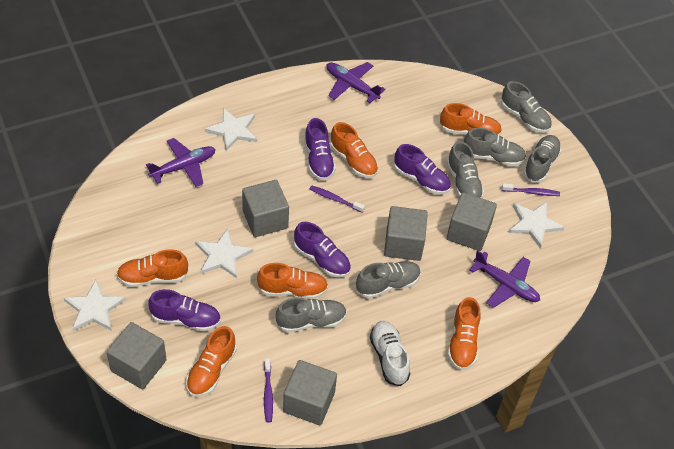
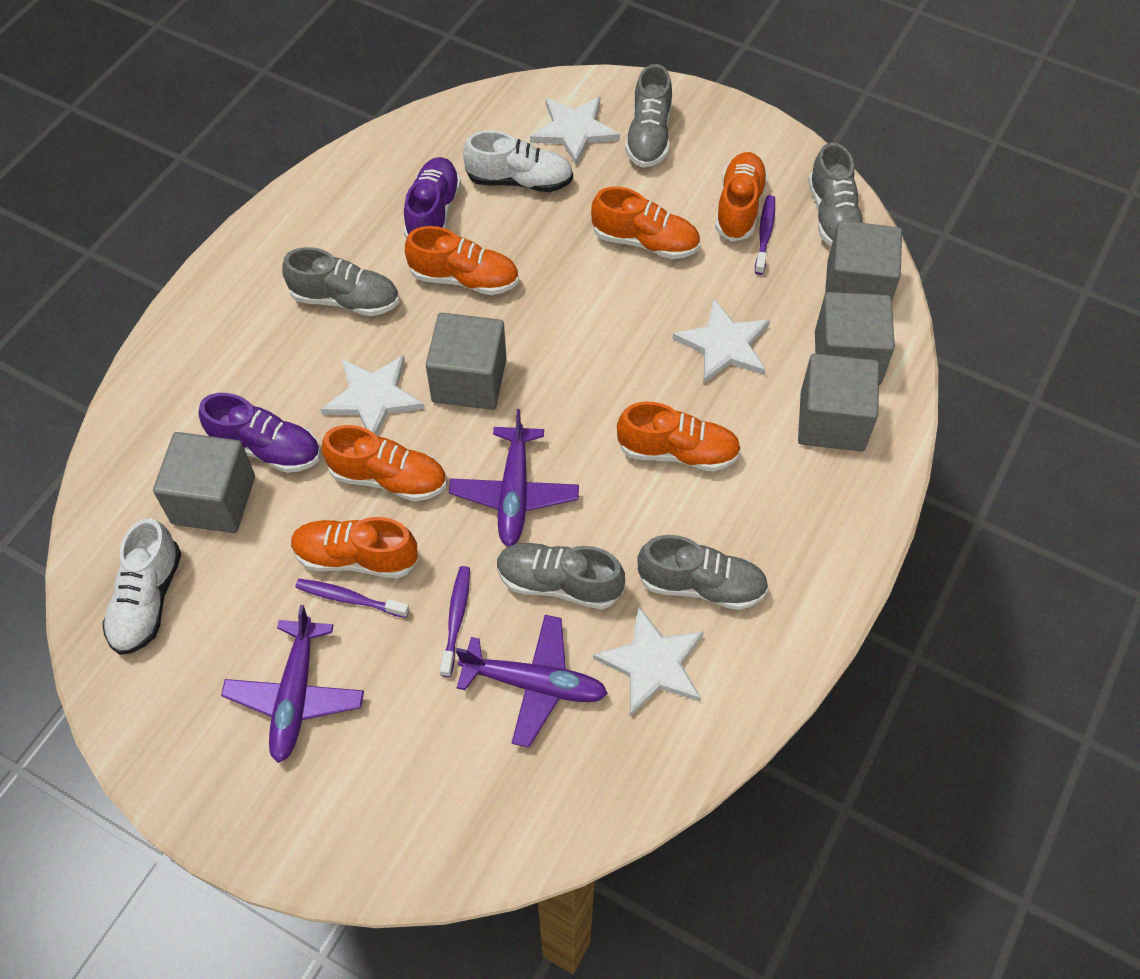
grey shoe: [276,297,347,333] [356,261,421,299] [447,141,484,198] [464,128,526,166] [501,81,552,133] [523,135,562,183] = 6 -> [282,247,399,316] [497,543,625,609] [625,64,672,168] [637,535,769,610] [808,142,864,246] = 5
purple shoe: [148,289,221,331] [294,222,351,277] [304,118,336,181] [394,144,451,194] = 4 -> [199,393,321,473] [404,157,461,239] = 2
white shoe: [370,321,410,386] = 1 -> [102,518,181,655] [463,130,573,192] = 2

